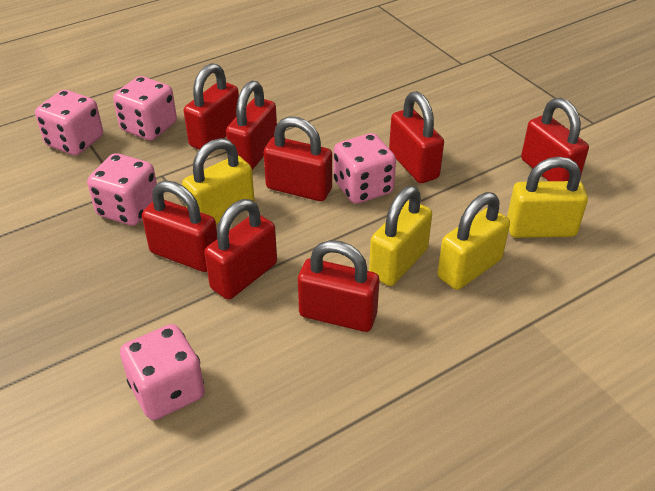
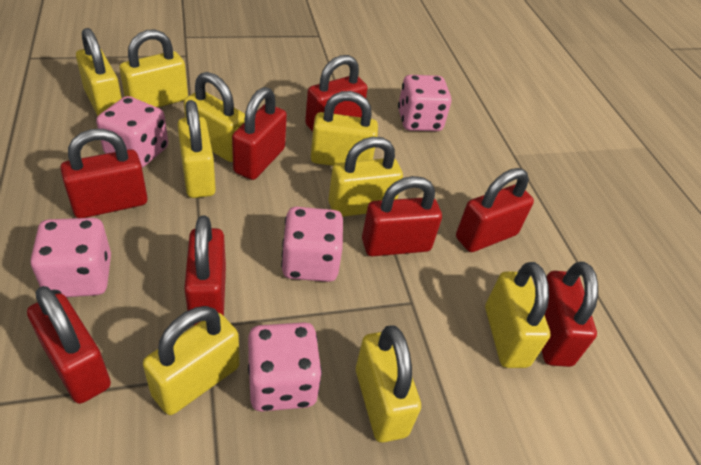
yellow padlock: [182,138,255,224] [369,186,432,286] [437,192,510,290] [507,157,588,238] = 4 -> [76,28,122,116] [119,30,188,108] [143,306,240,415] [177,100,216,198] [184,72,245,162] [311,91,378,166] [329,137,403,217] [356,326,421,443] [485,262,550,368] = 9

